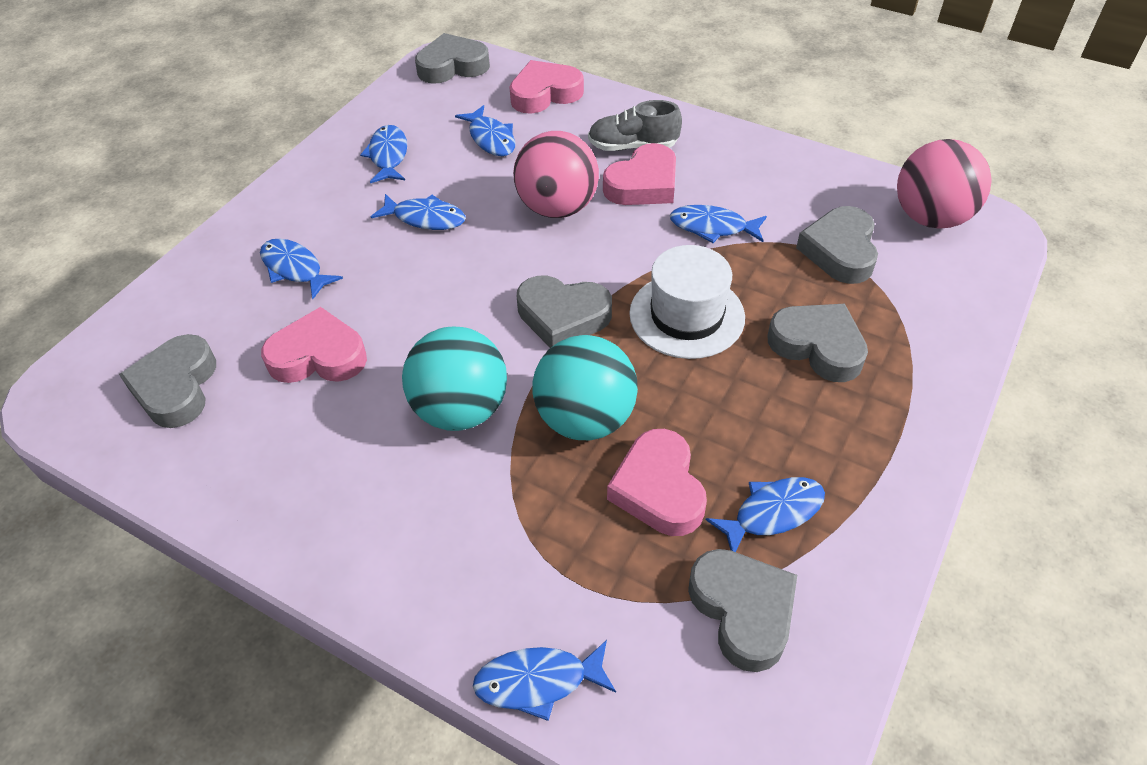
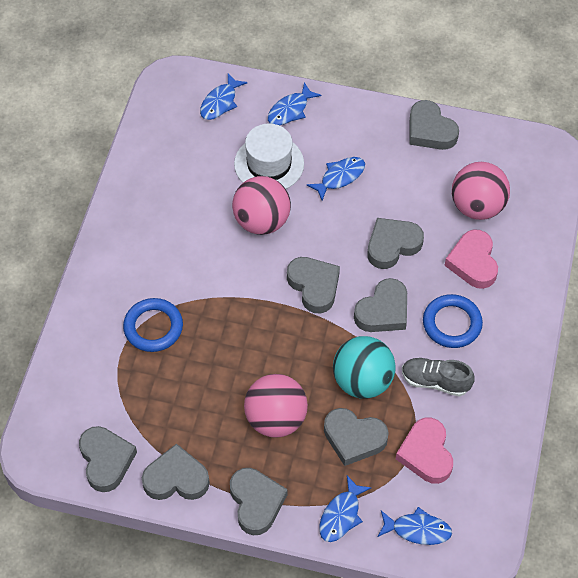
blue fish: [260,239,343,299] [360,125,407,183] [371,194,466,230] [455,105,515,156] [473,640,616,721] [670,205,767,243] [706,477,825,552] = 7 -> [200,73,248,120] [268,82,322,126] [306,157,365,201] [319,476,372,542] [377,507,452,545] = 5
blue ring: none = 0 -> [123,298,183,352] [423,294,483,348] = 2
grey heart: [119,334,216,428] [415,33,490,84] [517,276,612,348] [688,549,797,672] [767,304,868,382] [796,206,878,284] = 6 -> [79,426,137,492] [142,443,210,500] [230,468,287,535] [287,257,340,313] [324,408,389,466] [354,278,407,332] [368,218,424,269] [409,100,459,150] = 8
pink ball: [513,131,599,218] [897,139,992,229] = 2 -> [232,176,291,235] [244,374,308,438] [452,162,510,220] = 3
pink heart: [261,307,367,383] [510,60,584,114] [603,143,676,205] [607,429,707,536] = 4 -> [396,418,453,484] [445,229,498,289] = 2
turquoise ball: [402,327,507,431] [532,335,638,440] = 2 -> [333,336,396,399] = 1

